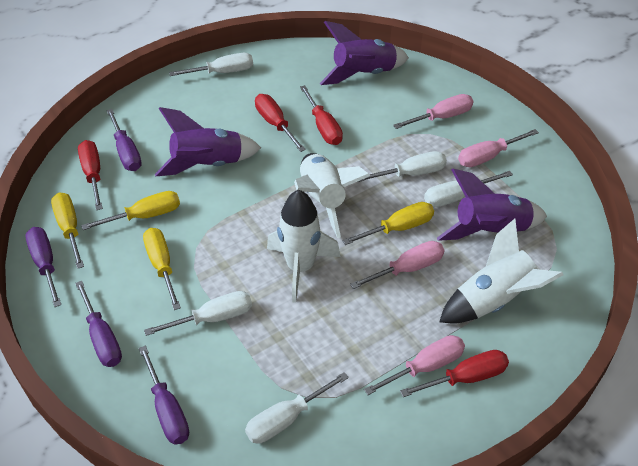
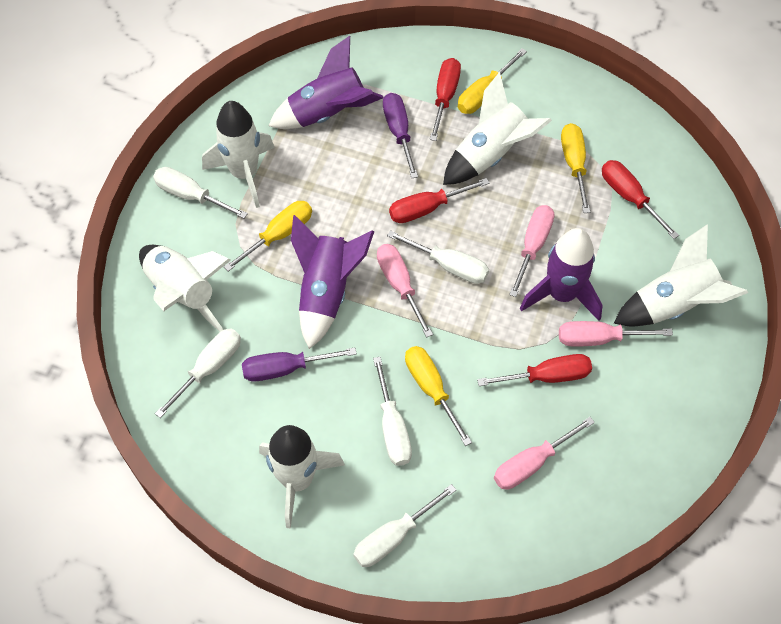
purple screwdriver: [25,227,61,307] [75,281,122,367] [106,109,142,171] [139,345,189,445] = 4 -> [242,348,357,382] [383,93,418,178] = 2
white rocket: [267,190,340,303] [294,153,370,238] [439,218,564,324] = 3 -> [139,245,231,332] [202,101,275,208] [259,425,345,529] [443,72,552,185] [614,224,748,327] = 5

